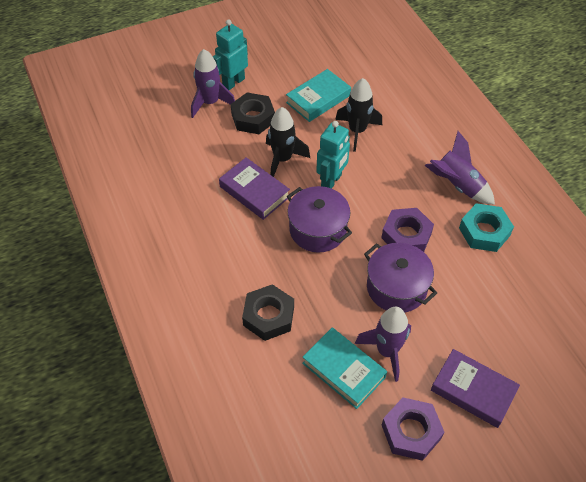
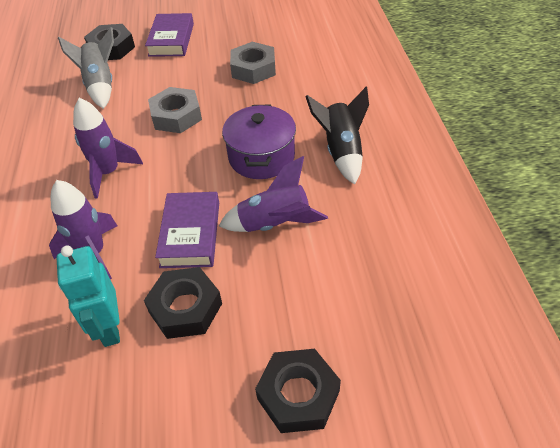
black nut: [231,92,275,134] [242,284,294,341] = 2 -> [84,24,135,60] [144,267,222,339] [255,349,341,433] = 3
black rocket: [266,107,310,177] [335,78,382,152] = 2 -> [305,87,369,185] = 1
grey nut: none = 0 -> [148,87,202,133] [230,42,276,84] = 2
grey rocket: none = 0 -> [58,27,114,109] = 1
purple nut: [381,208,434,252] [382,397,444,461] = 2 -> none = 0
purple pot: [287,186,352,252] [364,243,437,313] = 2 -> [222,105,296,179] = 1
turquoise book: [286,69,351,122] [302,328,387,409] = 2 -> none = 0
turquoise nut: [459,203,514,252] = 1 -> none = 0
turquoise robot: [213,19,248,90] [316,121,350,189] = 2 -> [56,246,120,347] = 1

